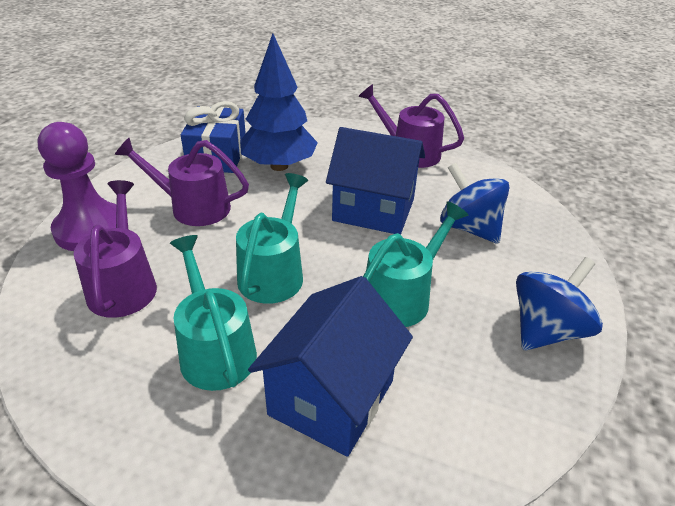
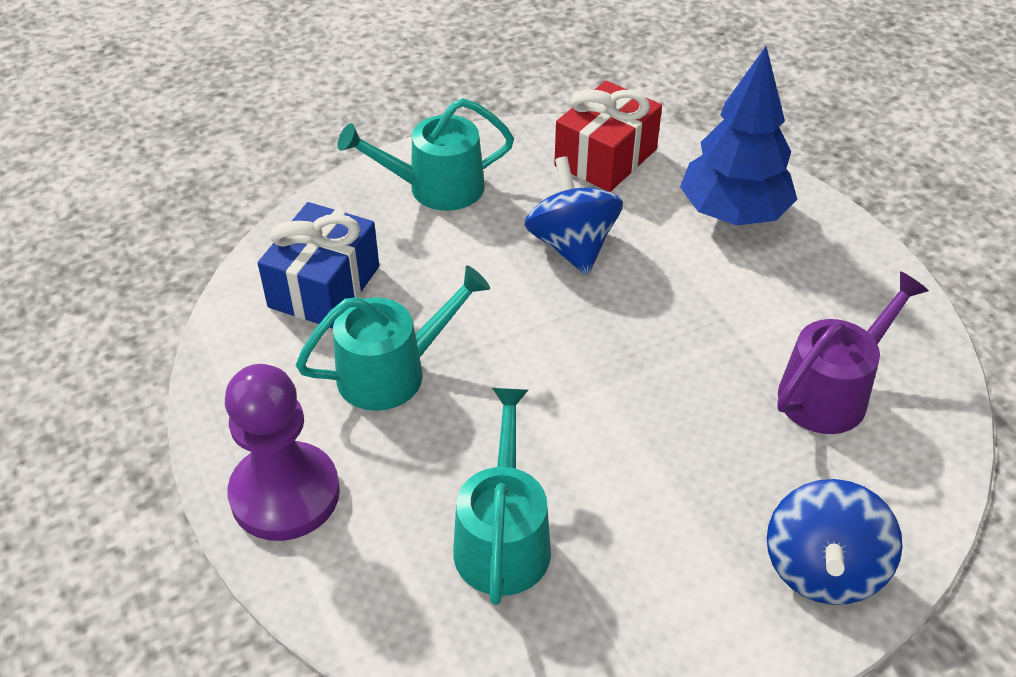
blue house: [248,276,413,457] [326,127,425,235] = 2 -> none = 0
purple watering can: [74,180,157,318] [115,138,249,226] [358,84,464,168] = 3 -> [777,271,929,434] = 1
red gift: none = 0 -> [554,81,662,192] = 1

